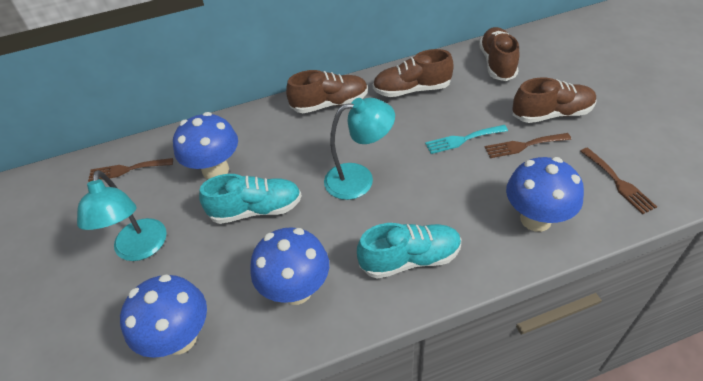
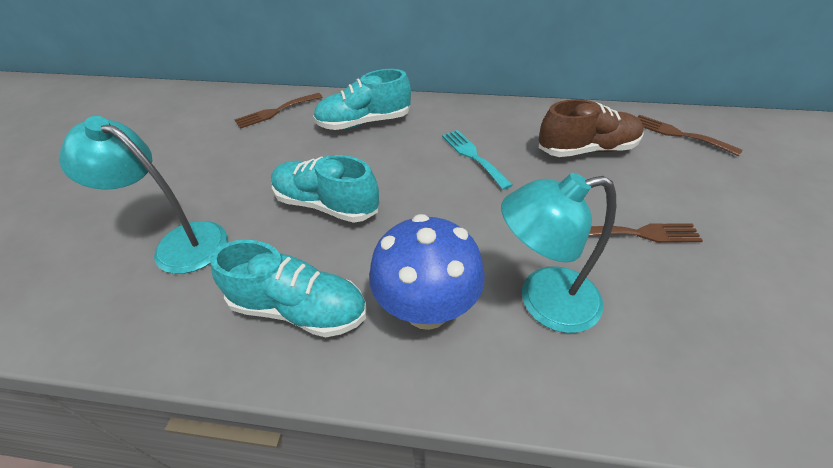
blue mushroom: [120,274,207,358] [173,112,238,179] [250,227,329,305] [506,157,584,232] = 4 -> [369,214,485,330] = 1
brown shoe: [286,70,368,113] [373,49,454,97] [479,27,520,81] [512,77,597,123] = 4 -> [539,99,644,157] = 1
turquoise shoe: [199,174,302,224] [357,223,462,279] = 2 -> [210,240,366,337] [271,155,379,223] [313,69,411,130] = 3

